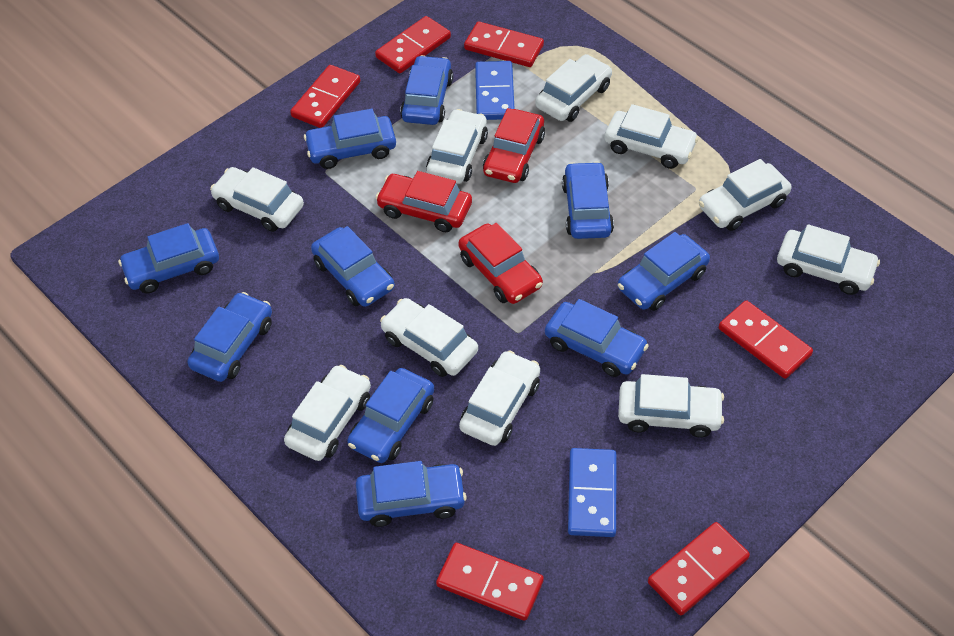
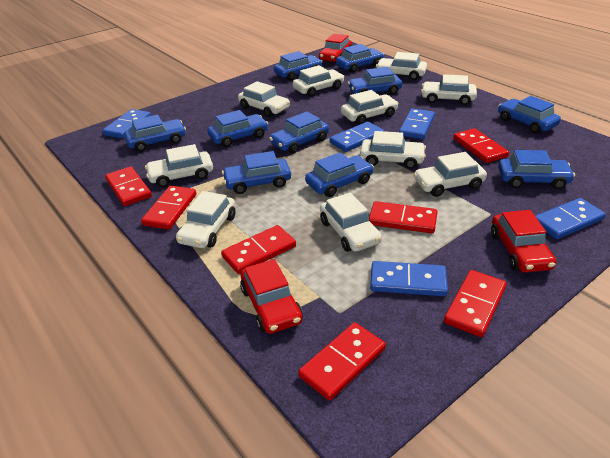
blue domino: [475,61,514,120] [568,448,616,537] = 2 -> [102,109,151,139] [329,122,384,152] [370,261,448,296] [399,109,435,139] [535,198,606,239] = 5
red domino: [290,65,360,128] [375,16,451,73] [436,543,544,621] [464,21,544,67] [648,522,750,615] [719,300,813,379] = 6 -> [105,166,152,206] [141,186,196,230] [221,225,296,274] [298,323,386,401] [369,201,438,233] [444,270,507,337] [453,128,509,163] = 7

